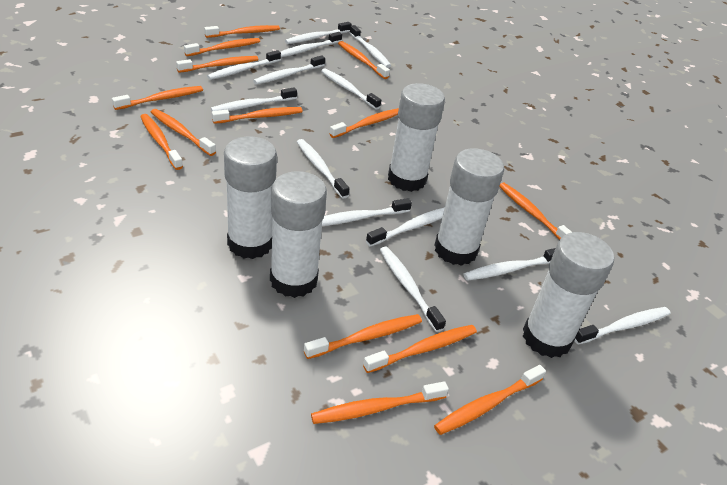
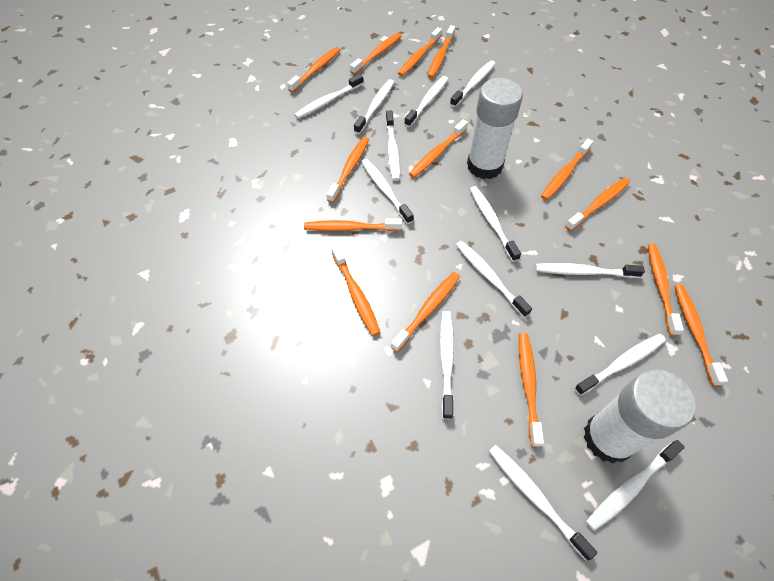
white glue stick: [224,136,277,259] [270,171,327,298] [388,83,445,192] [434,148,504,266] [523,232,614,358] = 5 -> [467,78,523,179] [583,370,696,463] = 2

